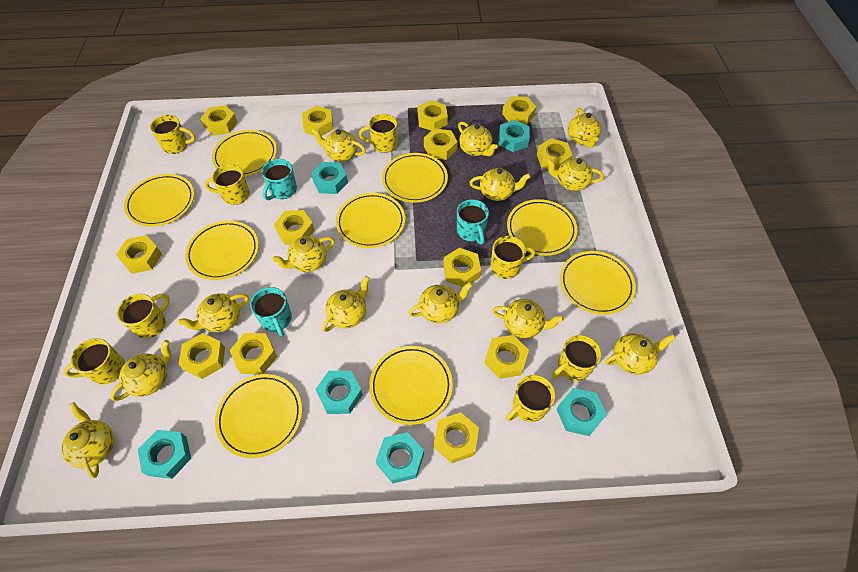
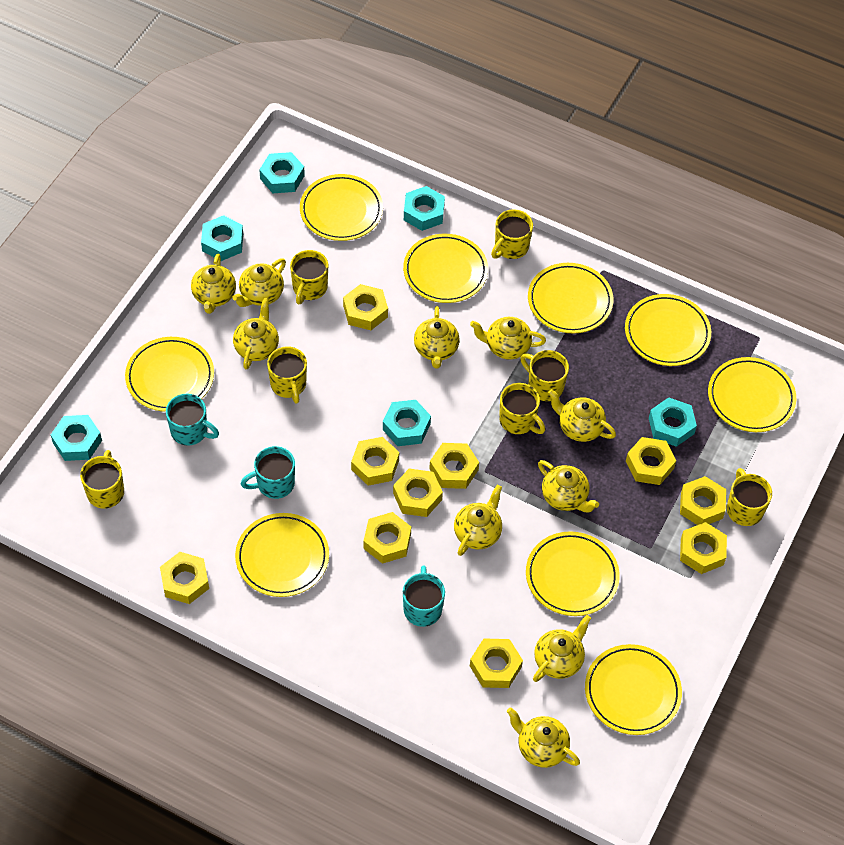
yellow mug: [63,338,125,385] [117,293,170,339] [150,115,195,154] [204,164,250,205] [359,114,397,153] [491,236,535,279] [506,375,555,422] [553,335,601,381] = 8 -> [80,450,124,509] [267,347,307,404] [290,250,328,304] [491,209,533,259] [499,383,545,434] [520,350,569,401] [727,468,772,526] = 7
yellow nut: [116,235,162,274] [178,333,225,379] [200,105,237,136] [230,333,277,374] [274,210,315,245] [302,106,334,136] [417,101,448,131] [424,128,458,160] [434,412,479,463] [443,248,481,287] [485,335,529,379] [502,96,536,125] [537,138,573,170] = 13 -> [160,552,209,604] [343,284,388,330] [351,437,399,486] [363,512,411,564] [393,469,443,517] [429,443,479,489] [470,638,523,688] [626,437,676,485] [680,476,726,525] [680,522,727,574] = 10
yellow teapot: [61,402,114,478] [110,340,171,401] [177,293,249,333] [272,236,335,272] [312,128,366,161] [322,276,370,332] [409,282,473,323] [458,122,498,156] [469,168,531,201] [492,299,564,338] [546,158,604,191] [568,108,601,148] [605,333,676,375] = 13 -> [191,253,236,314] [232,258,286,307] [233,298,279,370] [414,306,460,368] [454,485,502,556] [470,317,546,359] [507,707,580,768] [533,615,591,682] [538,460,599,512] [548,389,616,442] = 10

